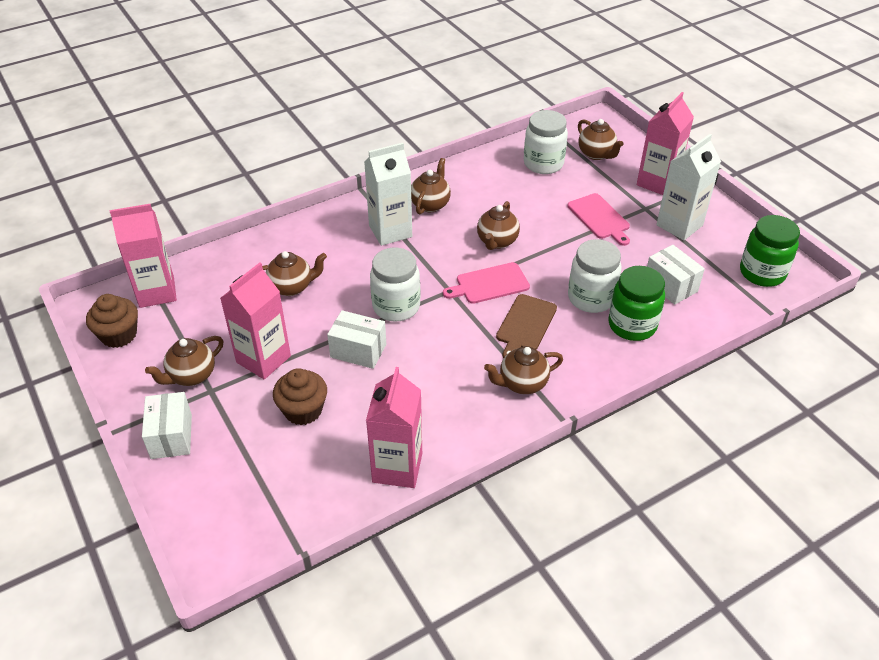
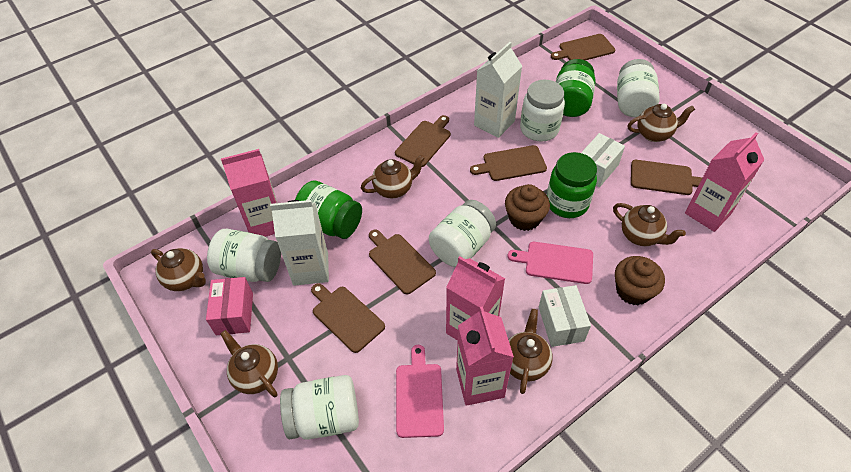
brown cutting board: [496,294,557,358] = 1 -> [311,283,385,353] [369,229,436,295] [395,115,451,167] [470,145,547,181] [551,34,615,60] [631,160,702,195] = 6
green jar: [608,266,665,341] [740,215,800,287] = 2 -> [295,180,362,239] [547,152,597,218] [556,59,595,117] = 3
pink box: none = 0 -> [206,277,253,335] = 1
white box: [142,392,192,459] [327,310,386,369] [647,245,705,305] = 3 -> [539,285,591,347] [581,133,625,187] = 2
white jar: [370,248,421,322] [524,110,568,174] [568,239,622,313] = 3 -> [207,229,281,282] [280,375,359,440] [429,200,496,267] [520,80,565,142] [617,59,660,117] = 5

